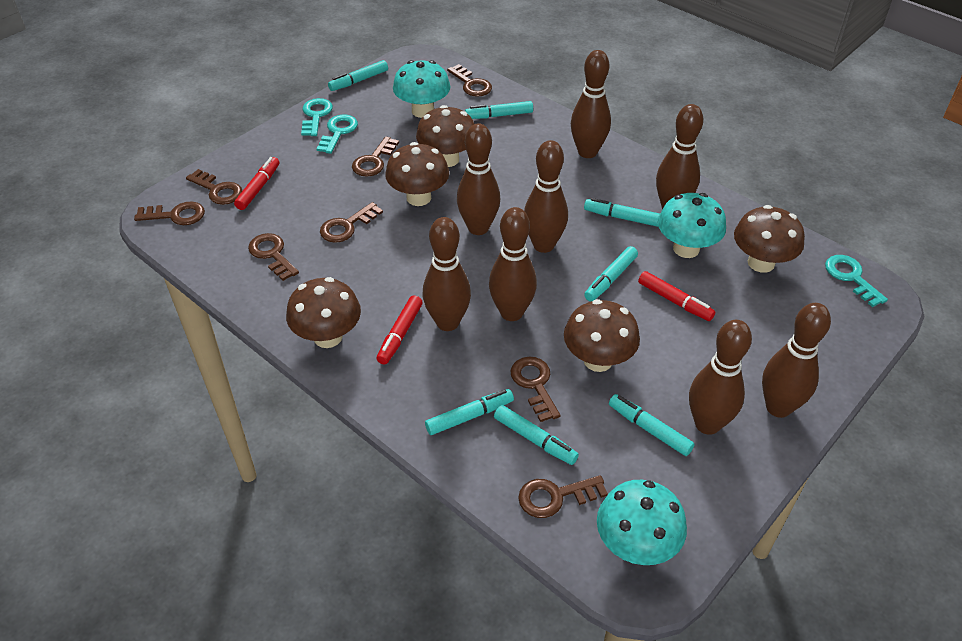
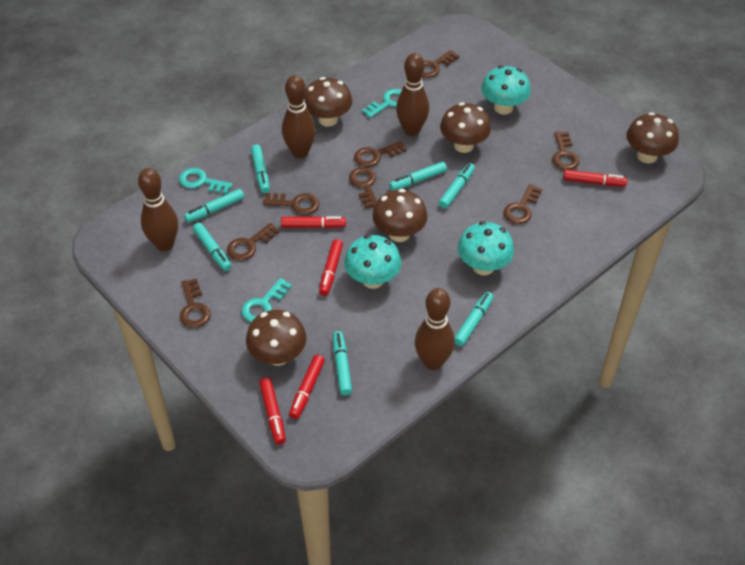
brown bowling pin: [423,217,471,331] [457,123,500,235] [489,207,537,321] [524,140,568,253] [571,50,611,158] [656,104,703,209] [689,320,752,435] [762,303,831,418] = 8 -> [138,168,178,251] [282,75,316,158] [396,53,429,136] [415,288,455,370] = 4
red marker: [234,157,279,210] [376,295,423,365] [638,271,715,321] = 3 -> [259,378,286,445] [281,216,346,228] [289,355,325,419] [319,239,343,296] [563,170,627,187] = 5

